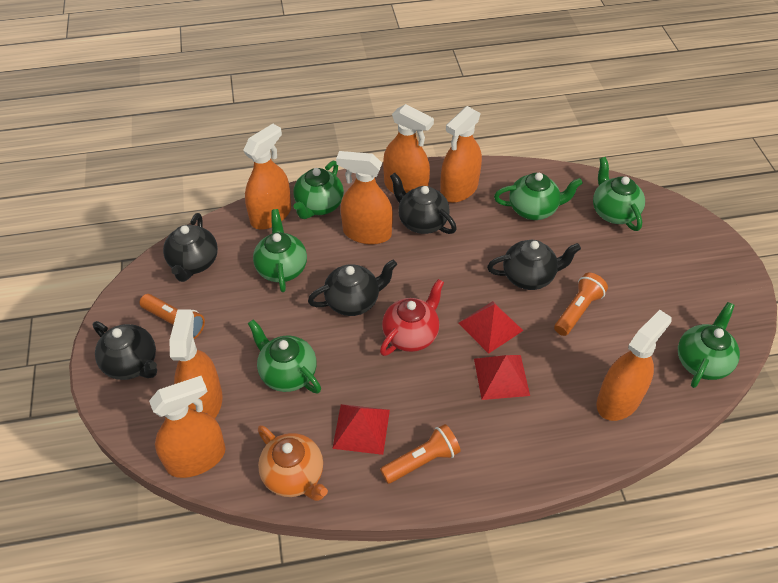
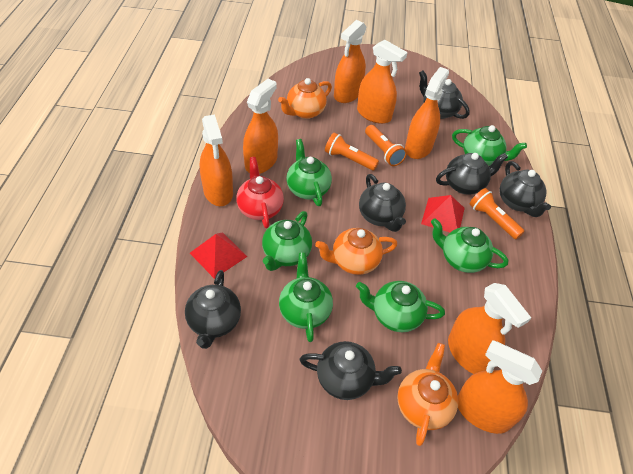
black teapot: [92,321,157,380] [163,213,218,282] [308,260,397,316] [390,173,457,234] [487,240,581,290] = 5 -> [185,270,241,349] [299,341,402,400] [359,174,406,232] [419,71,470,119] [436,153,508,195] [500,161,551,217] = 6
orange teapot: [258,425,328,501] = 1 -> [278,78,332,119] [315,228,398,275] [397,343,458,446] = 3
red pyramid: [332,404,390,455] [459,301,523,354] [474,355,530,400] = 3 -> [190,232,247,279] [421,195,465,232] = 2

